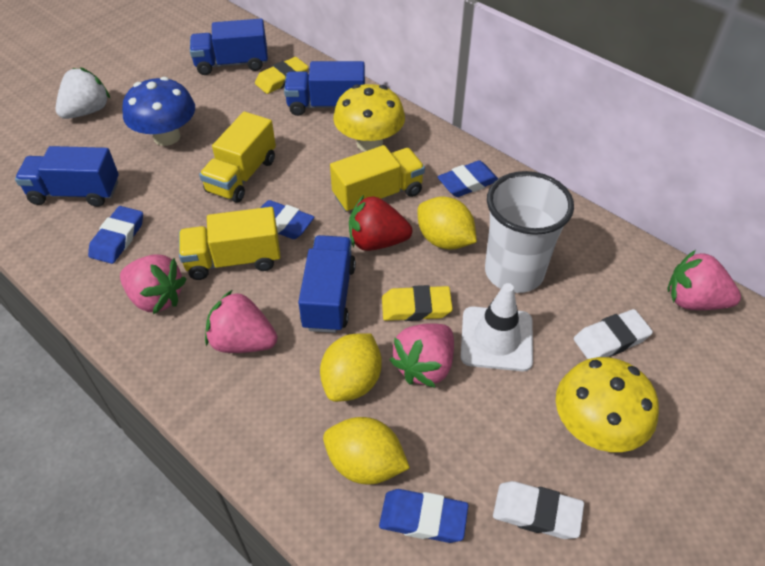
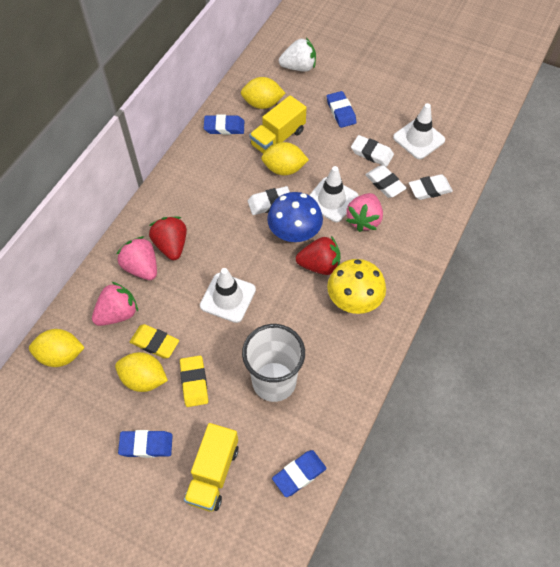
blue truck: [15,146,119,207] [190,19,268,75] [284,61,365,116] [298,235,356,333] = 4 -> none = 0
pink strawberry: [120,254,186,314] [205,290,277,353] [390,323,454,388] [667,250,741,310] = 4 -> [92,282,138,326] [116,236,157,280] [346,193,383,232] = 3
red strawberry: [349,195,412,251] = 1 -> [149,216,187,260] [296,236,341,275] = 2
white eraser: [493,481,584,539] [574,309,653,359] = 2 -> [248,186,290,215] [351,135,394,167] [365,165,407,198] [409,174,453,200] = 4
white traffic cone: [461,283,533,371] = 1 -> [200,268,256,323] [309,166,359,222] [393,103,445,159] = 3
yellow lemon: [320,333,382,402] [323,417,410,485] [418,197,477,250] = 3 -> [29,329,85,367] [115,352,168,392] [241,77,285,109] [261,142,309,175] = 4
yellow mushroom: [333,84,405,152] [556,357,659,452] = 2 -> [327,259,386,314] = 1
yellow truck: [179,207,281,280] [199,112,276,203] [330,145,425,212] = 3 -> [184,423,239,512] [249,95,307,154] = 2

